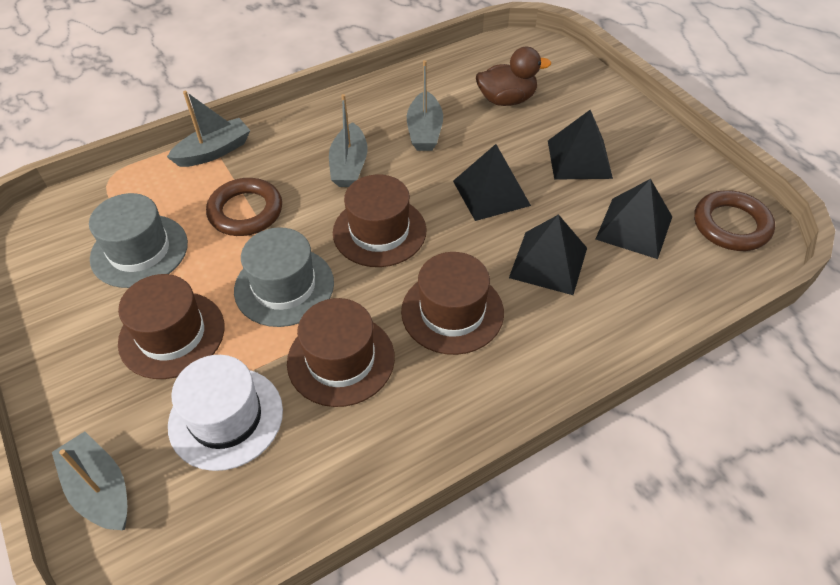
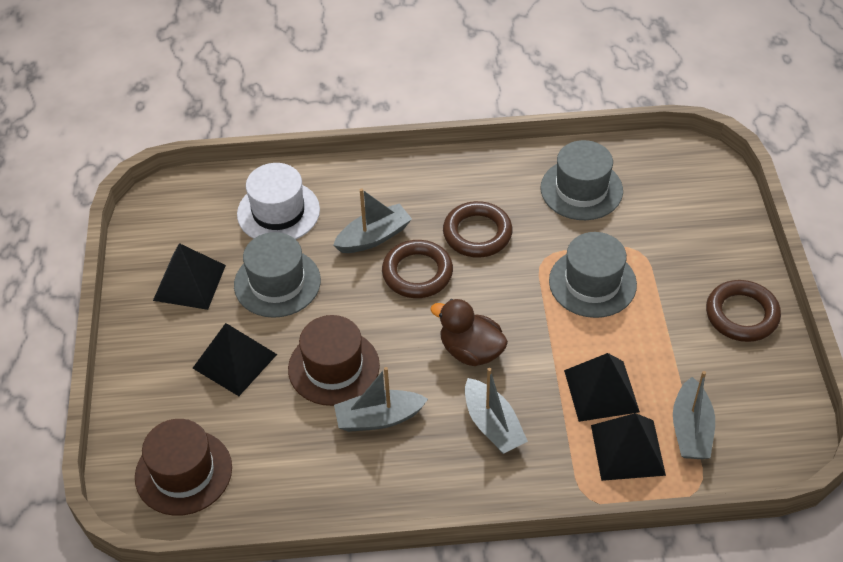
brown hat: [118,274,224,379] [287,298,395,407] [333,174,427,267] [401,252,504,355] = 4 -> [135,419,232,516] [288,315,380,406] = 2
brown ring: [206,178,282,236] [694,190,775,251] = 2 -> [382,240,453,298] [443,201,512,258] [706,280,781,342] = 3
grey hat: [89,193,188,288] [234,227,334,327] = 2 -> [234,232,321,318] [541,140,623,220] [549,232,637,318] = 3

